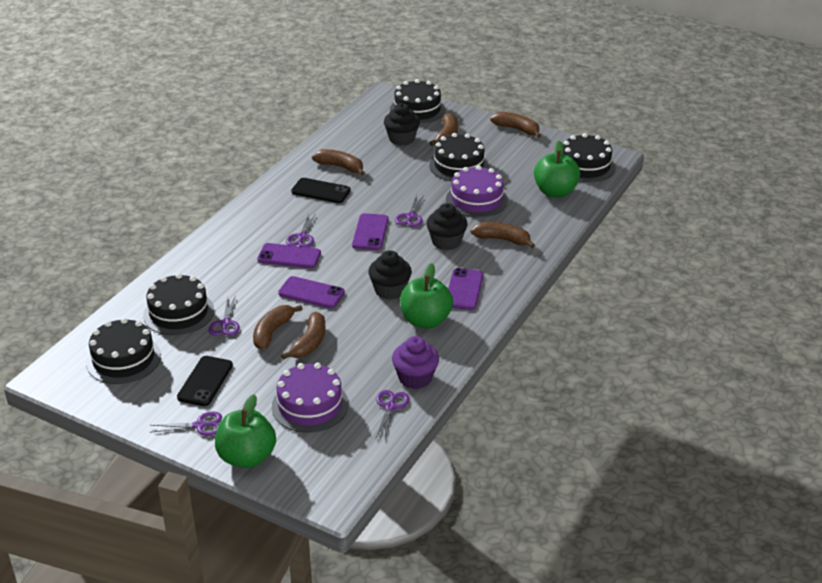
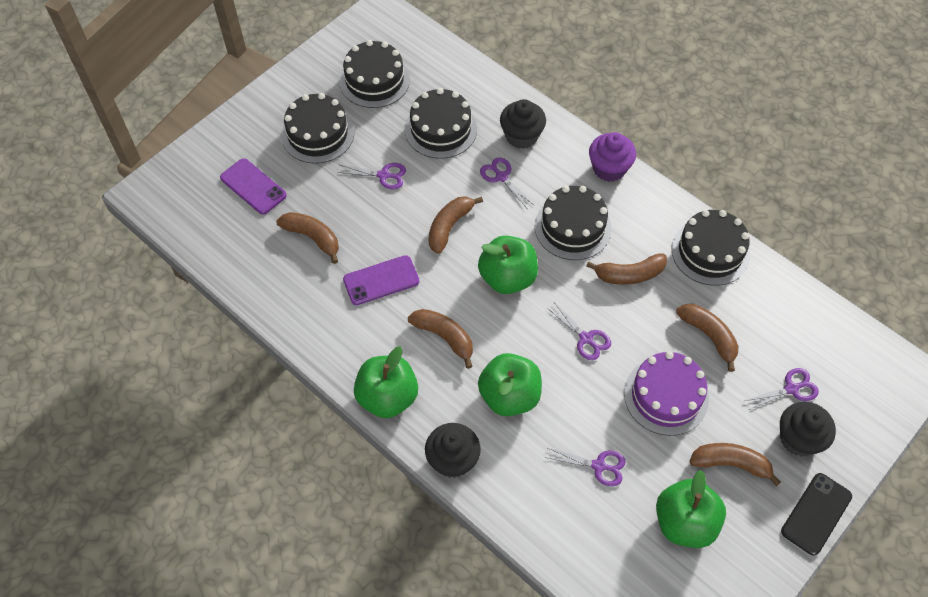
black phone: [177,356,233,406] [291,178,351,203] = 2 -> [781,473,852,555] = 1
green apple: [215,394,276,468] [400,263,453,329] [534,141,580,198] = 3 -> [354,346,418,418] [478,236,538,294] [478,353,542,416] [656,470,726,548] = 4
purple cake: [272,363,349,433] [446,165,508,218] = 2 -> [624,351,709,436] = 1
purple phone: [257,243,321,268] [278,276,345,308] [352,213,389,250] [448,268,483,310] = 4 -> [220,158,287,215] [343,255,419,305] = 2

